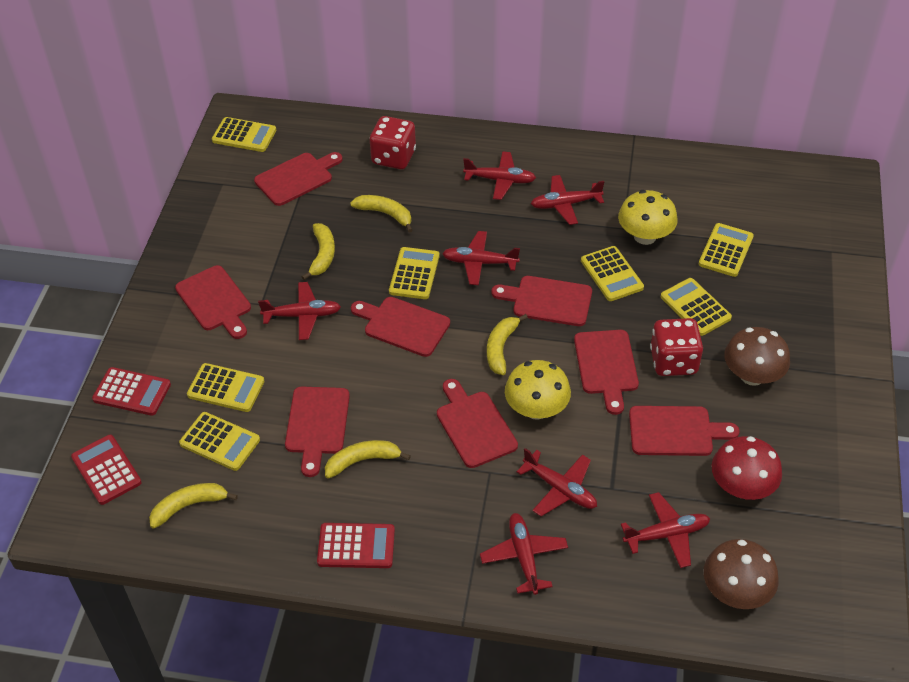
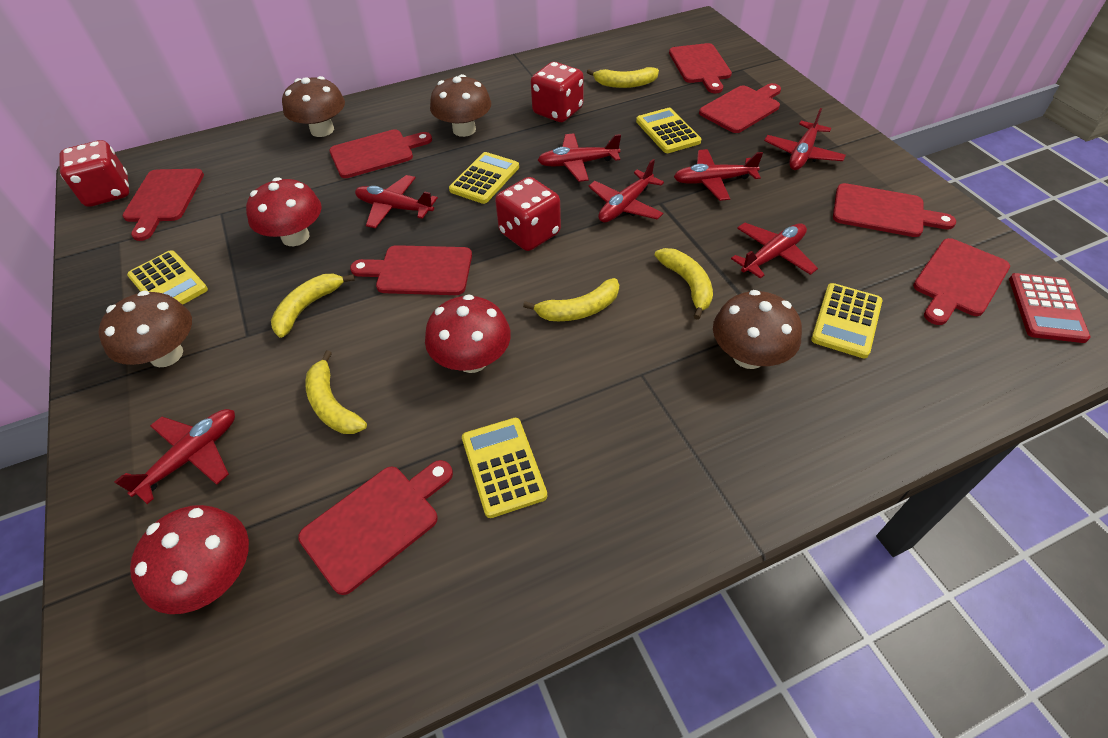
brown mushroom: [704,539,779,609] [724,327,790,386] = 2 -> [98,291,192,367] [282,76,345,137] [430,74,491,137] [713,290,802,369] = 4
red calculator: [71,435,142,505] [92,367,171,416] [317,523,395,568] = 3 -> [1009,273,1091,343] = 1
red dice: [369,116,416,169] [650,318,703,376] = 2 -> [59,140,130,207] [495,177,561,251] [531,62,584,122] = 3
red mushroom: [712,436,782,500] = 1 -> [130,505,249,614] [246,177,322,246] [425,295,511,373] = 3
yellow calculator: [179,412,260,471] [187,363,264,412] [212,117,276,152] [389,247,439,299] [581,246,644,301] [661,278,732,336] [699,223,754,277] = 7 -> [127,250,208,305] [449,152,519,204] [462,418,547,518] [636,108,702,153] [811,283,883,358] = 5
yellow mushroom: [505,360,571,420] [618,190,678,245] = 2 -> none = 0

